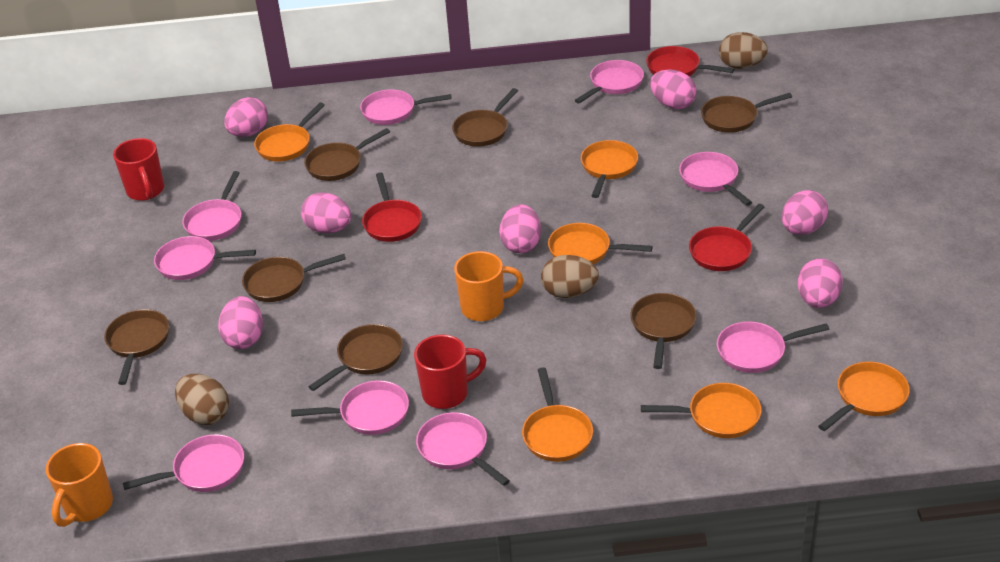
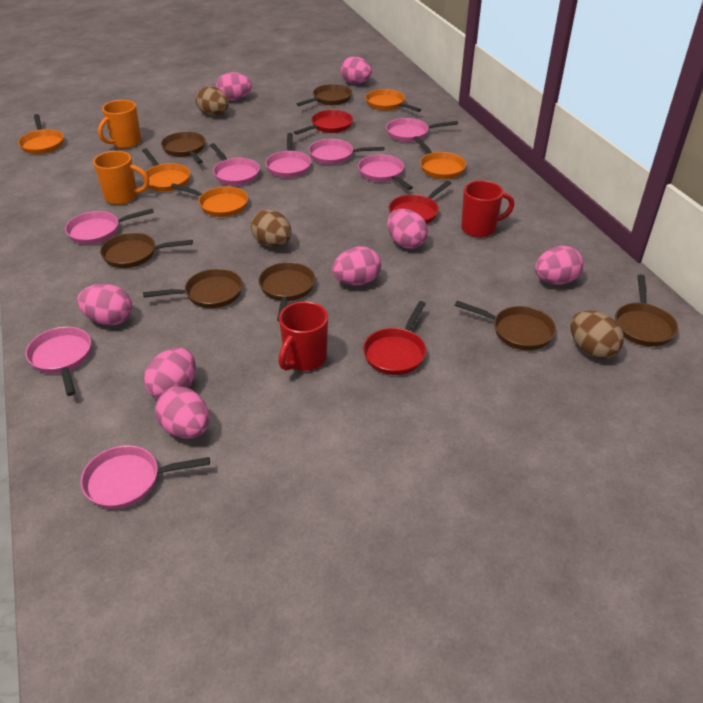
orange pan: [254,103,325,162] [522,368,593,462] [548,223,652,264] [581,140,638,198] [641,383,762,438] [818,362,910,431] = 6 -> [18,114,64,154] [142,149,190,192] [171,183,248,217] [365,89,421,112] [413,136,466,179] = 5
pink egg: [218,296,263,349] [224,97,268,137] [301,192,351,233] [499,204,541,253] [650,70,697,109] [782,190,828,235] [797,258,843,308] = 7 -> [77,284,132,325] [144,348,196,399] [155,387,209,439] [216,72,252,101] [332,246,381,285] [341,56,372,84] [387,209,428,249] [535,246,583,285] = 8
pink pan: [123,434,244,492] [154,236,256,280] [182,171,242,241] [291,380,409,435] [360,89,452,125] [416,412,510,486] [575,60,644,103] [679,152,752,206] [717,322,829,373] = 9 -> [25,327,91,396] [65,208,154,244] [81,445,210,509] [210,143,260,186] [265,133,311,178] [309,139,384,165] [358,154,413,190] [386,118,458,142] = 8

